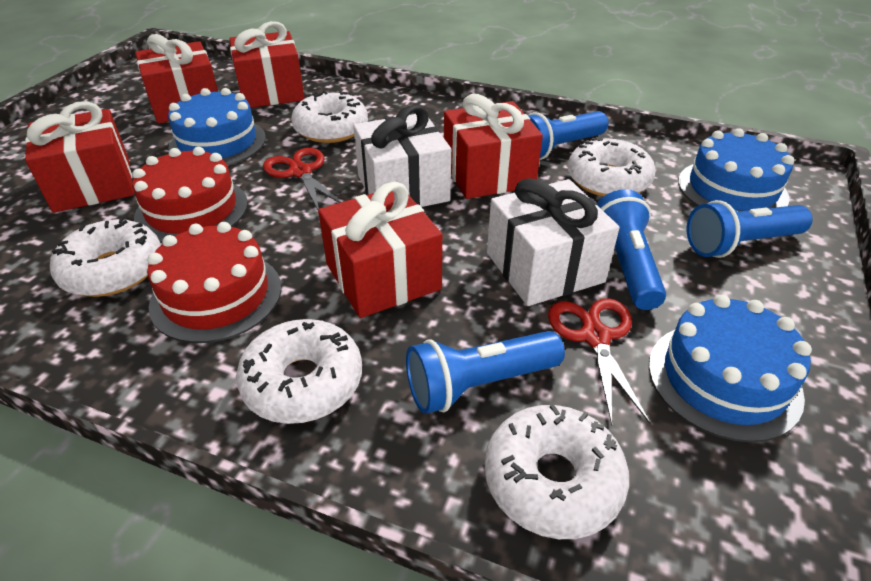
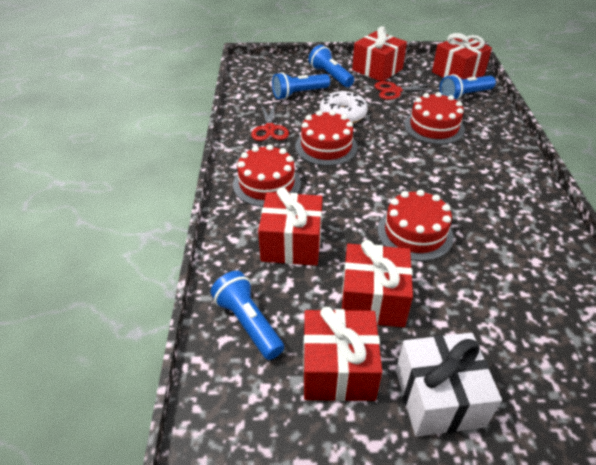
blue cake: [168,88,266,165] [649,295,812,442] [678,128,794,212] = 3 -> none = 0
red cake: [132,147,248,243] [147,222,281,343] = 2 -> [233,144,301,207] [295,110,358,166] [377,190,454,261] [404,92,465,145] = 4
white donut: [50,217,161,297] [236,319,362,424] [291,91,368,143] [485,404,629,539] [568,137,656,197] = 5 -> [320,91,368,123] = 1
white gift: [353,105,451,207] [487,178,620,306] = 2 -> [396,333,502,437] = 1

